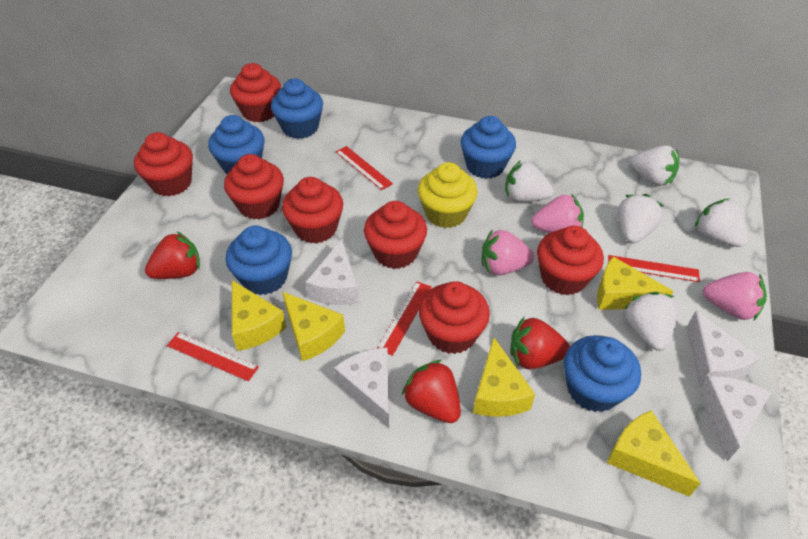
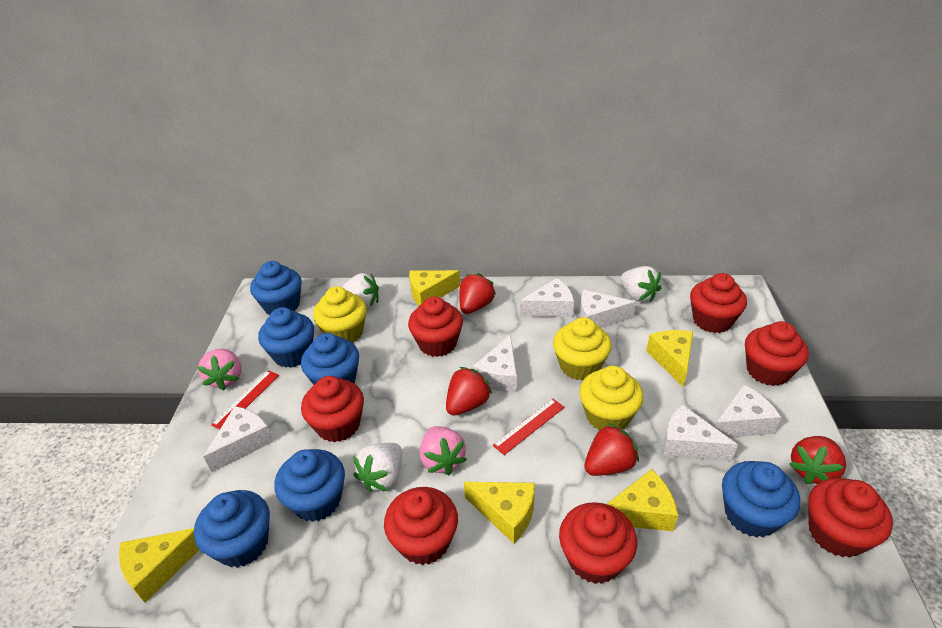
blue cupcake: [208,115,264,174] [226,225,292,295] [271,78,323,139] [460,116,516,179] [564,335,641,412] = 5 -> [194,490,270,568] [250,261,301,315] [258,307,314,368] [275,449,345,522] [301,333,359,385] [722,461,800,538] = 6
pink strawberry: [482,229,534,275] [531,194,584,233] [703,272,767,320] = 3 -> [197,349,242,390] [420,426,467,475] = 2
red ruler: [167,332,259,381] [336,146,393,190] [377,281,432,356] [608,255,700,282] = 4 -> [212,370,279,429] [493,399,565,455] = 2
red strawberry: [145,231,200,279] [402,360,461,423] [510,317,570,369] = 3 -> [446,367,492,415] [459,273,496,314] [584,423,639,476] [789,436,846,484] = 4
white cheese: [305,239,359,305] [334,347,389,429] [686,311,760,387] [698,376,771,462] = 4 -> [203,406,274,472] [473,335,517,392] [520,278,574,317] [580,290,636,328] [663,404,738,461] [714,384,781,438] = 6
white strawberry: [505,160,554,202] [618,194,664,243] [624,292,678,351] [630,145,679,186] [695,199,748,247] = 5 -> [342,273,379,309] [353,443,402,492] [621,266,661,302] = 3
yellow cupcake: [418,162,478,228] = 1 -> [313,287,367,343] [553,317,612,380] [579,366,644,430] = 3

